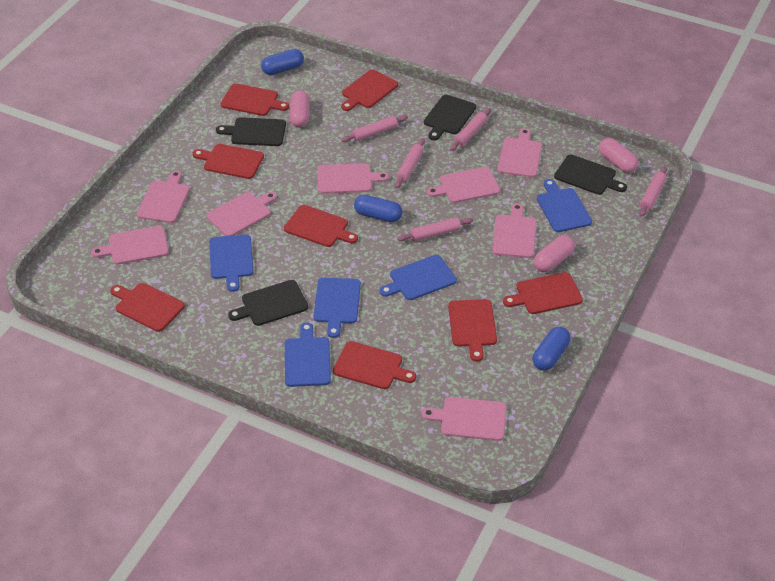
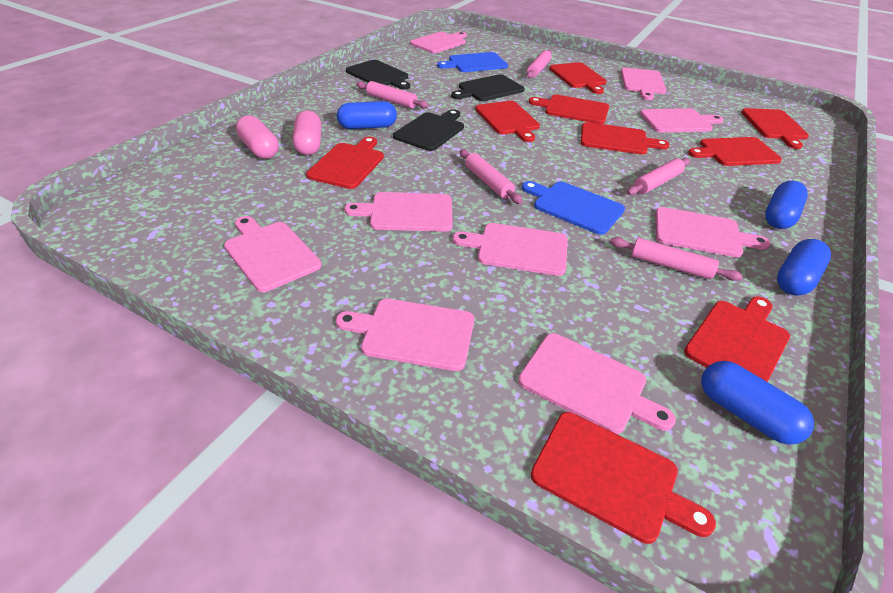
black cutting board: [216,117,286,146] [228,280,308,326] [424,95,476,140] [554,154,627,195] = 4 -> [346,60,410,89] [393,109,464,151] [451,74,525,101] = 3
blue capsule: [261,49,304,75] [354,195,402,222] [533,327,571,371] = 3 -> [337,101,397,129] [701,361,814,445] [765,181,808,229] [777,239,831,296] = 4
blue cutting board: [209,234,254,292] [285,322,331,387] [313,278,361,338] [380,255,457,300] [537,179,592,232] = 5 -> [437,52,508,72] [522,181,625,235] = 2
pink capsule: [289,90,310,127] [534,235,575,272] [599,138,638,173] = 3 -> [236,115,279,159] [293,110,321,155] = 2
pink cutting board: [91,226,169,265] [137,170,190,223] [206,192,277,236] [318,163,389,194] [421,397,506,441] [427,167,500,203] [492,203,537,258] [497,128,542,178] = 8 -> [224,216,321,292] [336,299,474,371] [344,192,452,232] [410,32,467,53] [453,223,568,276] [518,333,676,434] [621,68,666,100] [640,108,724,133] [655,207,770,257] = 9
red cutting board: [110,283,185,332] [192,144,264,179] [220,83,289,116] [284,205,358,247] [333,341,416,389] [341,70,398,111] [448,299,497,362] [503,272,583,314] = 8 -> [306,136,384,189] [475,101,540,142] [529,95,609,124] [531,412,716,544] [549,62,607,94] [581,122,670,155] [684,296,790,382] [688,137,782,166] [741,108,809,149] = 9

